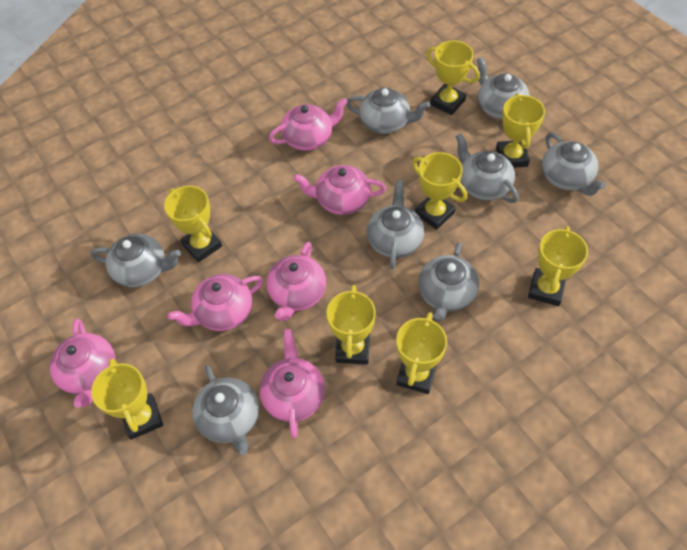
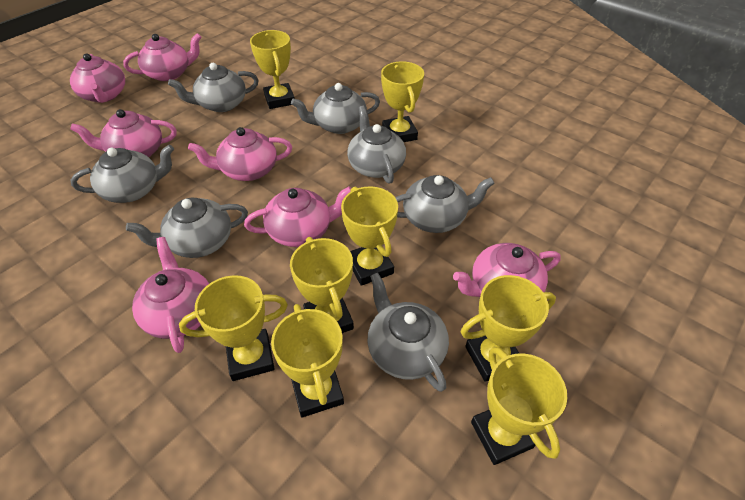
grey teapot: [91,234,181,287] [192,365,259,455] [346,88,430,134] [367,180,424,269] [418,242,479,322] [455,133,518,203] [477,57,530,119] [542,133,606,196] = 8 -> [71,144,174,203] [126,198,248,258] [168,63,258,112] [291,83,380,134] [347,106,406,184] [367,273,449,392] [395,175,495,233] = 7
pink teapot: [50,318,115,408] [167,274,263,331] [259,329,325,438] [267,242,326,321] [269,98,348,151] [293,165,386,215] = 6 -> [70,53,125,103] [70,109,177,157] [123,33,202,81] [132,237,209,353] [188,127,292,181] [244,187,351,247] [453,243,561,297] = 7

